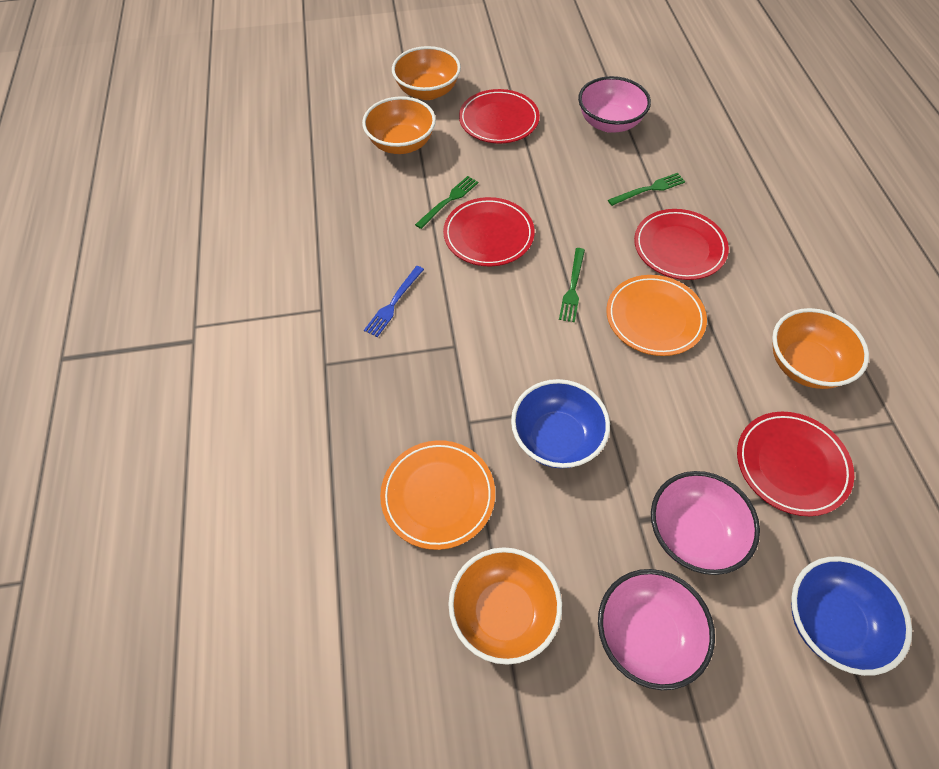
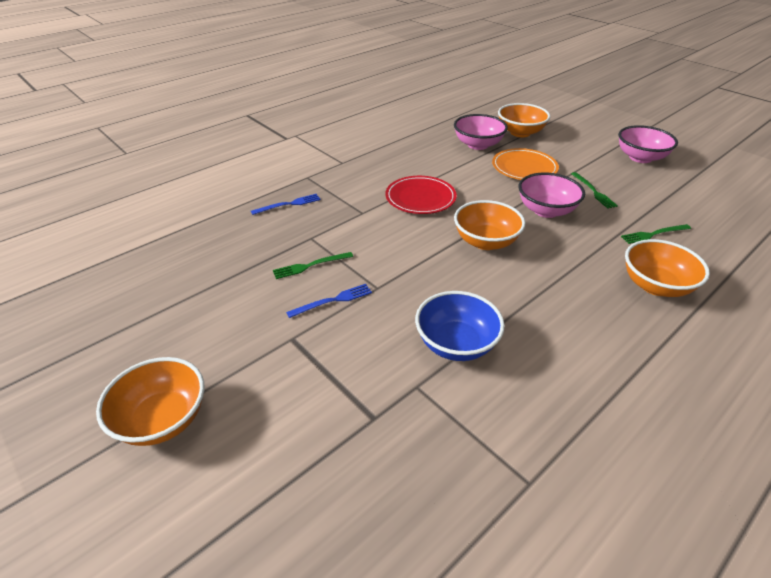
blue bowl: [511,379,610,468] [791,556,912,676] = 2 -> [415,291,505,361] = 1
blue fork: [364,266,424,337] = 1 -> [251,194,321,215] [286,284,372,318] = 2
orange plate: [380,440,495,550] [606,275,707,356] = 2 -> [492,148,559,180] = 1
red plate: [443,197,535,266] [459,89,540,143] [634,209,729,280] [737,412,854,516] = 4 -> [386,176,457,214] = 1

